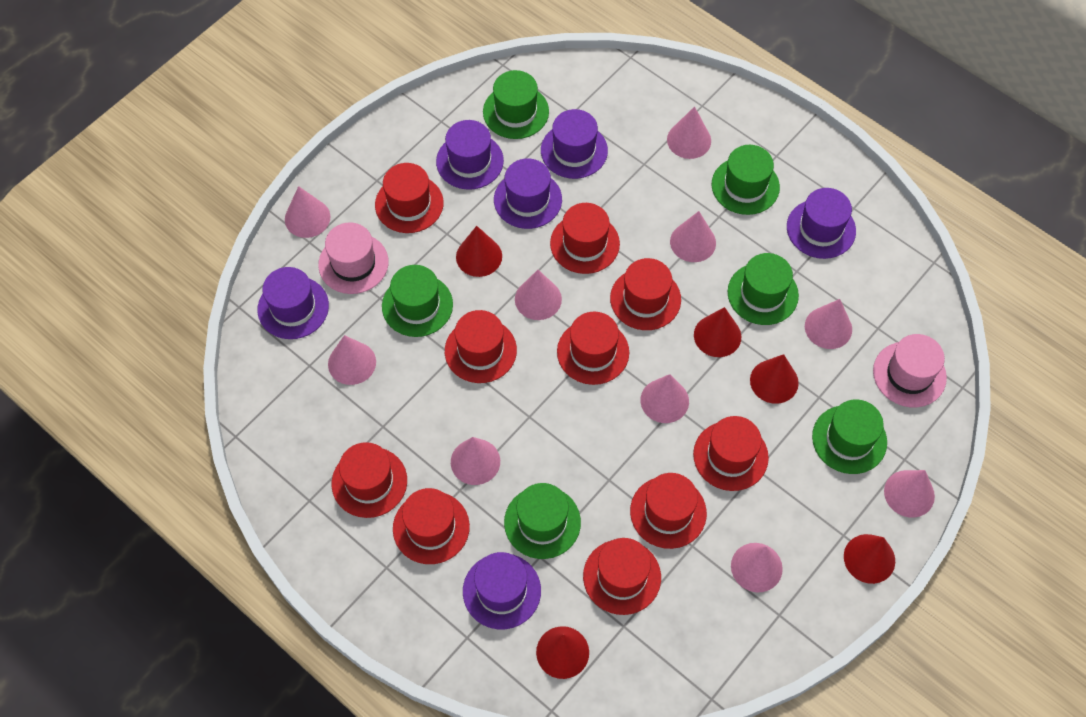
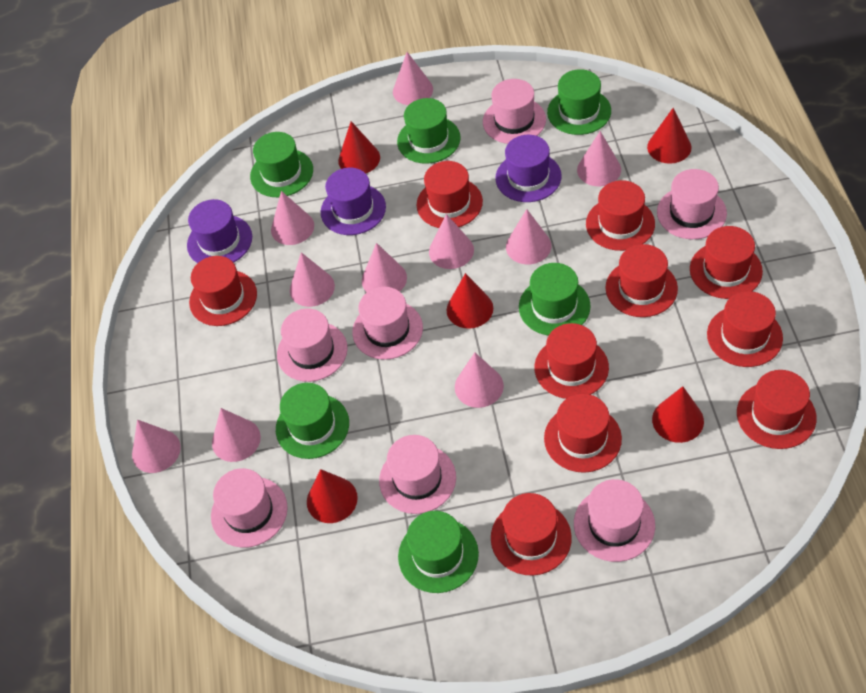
pink hat: [318,222,389,294] [873,334,947,407] = 2 -> [211,468,288,548] [277,308,348,382] [352,287,423,360] [379,435,456,514] [483,79,546,144] [574,479,655,562] [657,169,727,239] = 7
purple hat: [257,267,329,339] [436,120,504,190] [463,552,541,629] [494,158,562,229] [541,109,608,179] [787,188,856,259] = 6 -> [187,199,252,263] [321,168,386,235] [495,135,562,202] = 3

